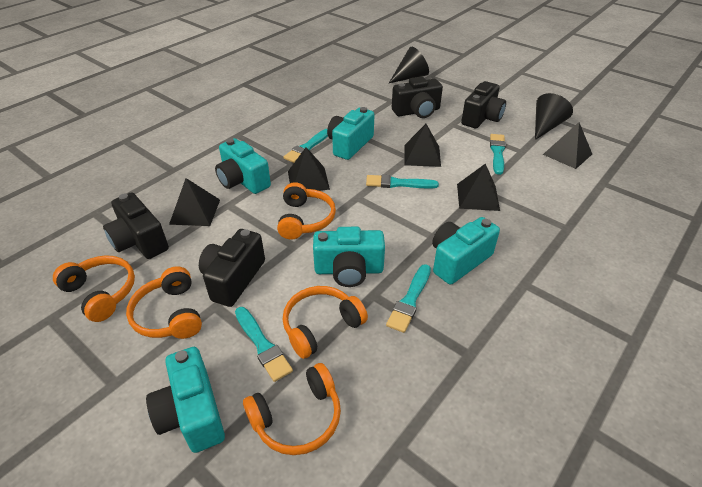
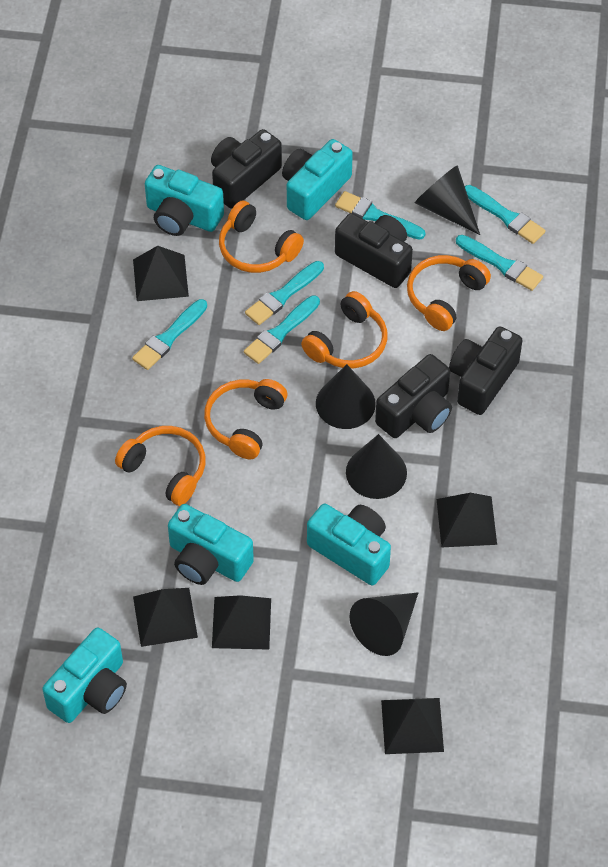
black cone: [389,47,429,83] [535,93,573,140] = 2 -> [316,364,376,429] [346,434,407,499] [349,592,418,656] [415,165,480,235] = 4
turquoise brush: [235,307,293,382] [283,129,328,163] [366,174,439,188] [386,264,431,333] [490,134,506,175] = 5 -> [132,299,207,370] [244,295,320,364] [245,261,324,325] [335,191,425,240] [456,235,543,291] [465,185,545,244] = 6

